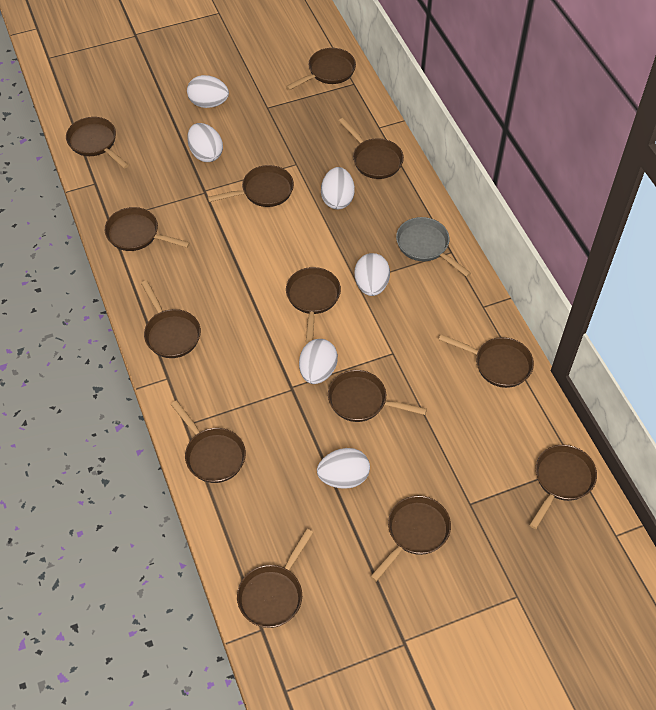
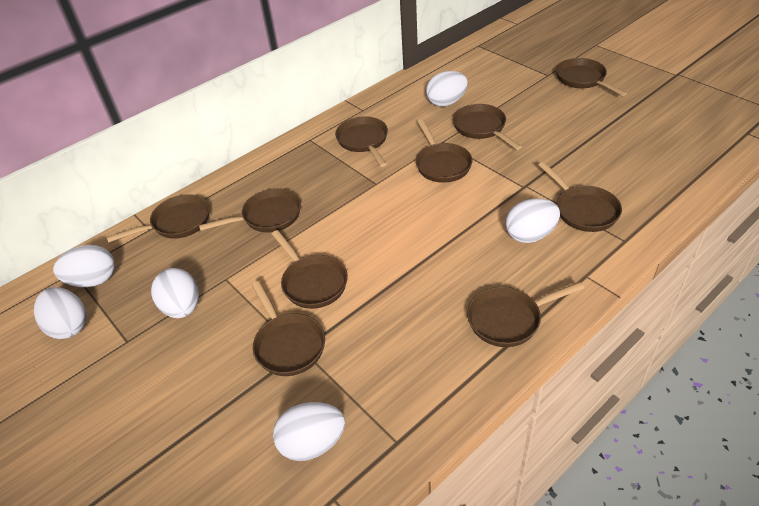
brown pan: [66,117,129,169] [105,207,190,251] [141,280,201,358] [171,400,246,483] [207,165,294,207] [237,529,313,628] [286,48,356,90] [286,267,341,343] [328,370,427,422] [339,118,404,179] [370,496,451,582] [439,334,534,388] [529,445,597,529] = 13 -> [106,194,209,243] [199,188,301,232] [252,281,325,376] [272,230,348,309] [335,116,388,167] [416,119,472,183] [453,104,522,150] [467,282,584,347] [538,162,622,232] [556,58,627,96] = 10
grey pan: [396,217,471,277] = 1 -> none = 0

